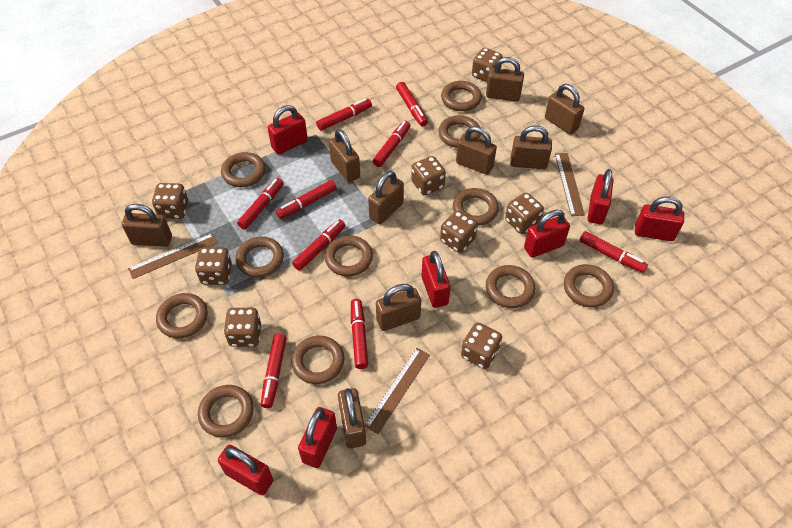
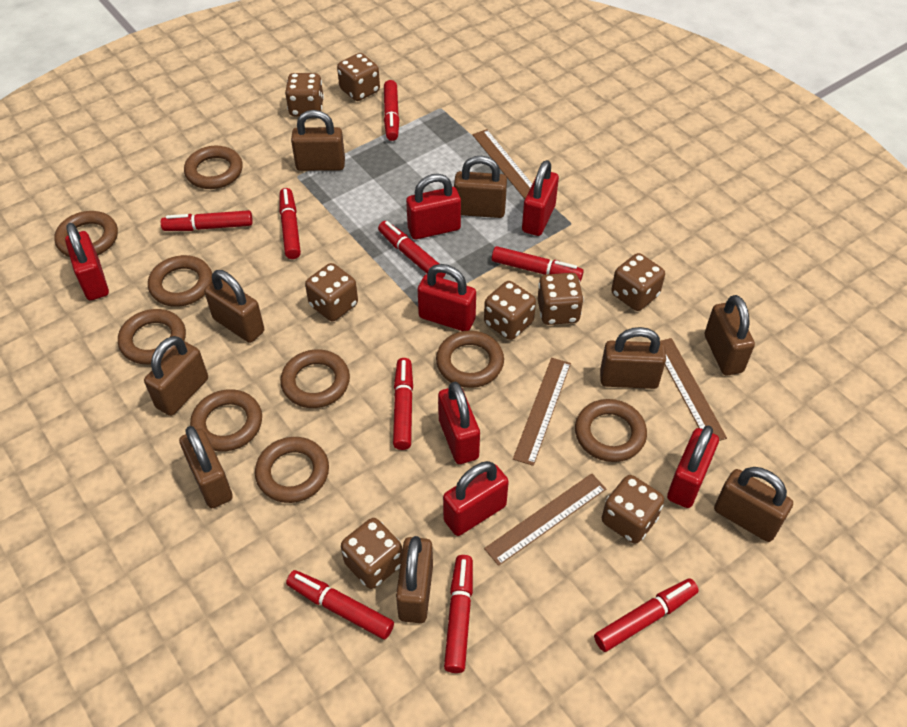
brown ring: [156,293,208,338] [198,385,254,438] [221,152,265,187] [235,236,284,278] [291,336,344,384] [325,236,373,277] [439,115,481,148] [441,81,482,111] [453,188,499,226] [486,265,535,308] [564,264,614,307] = 11 -> [54,211,118,257] [118,309,186,364] [148,255,212,307] [184,146,243,189] [190,389,262,452] [255,437,329,503] [280,350,350,408] [436,330,504,388] [575,399,647,462] = 9
brown ruler: [128,233,218,279] [365,348,430,434] [555,153,585,216] = 3 -> [472,129,532,199] [484,473,606,566] [513,358,571,466] [660,338,727,441] = 4

